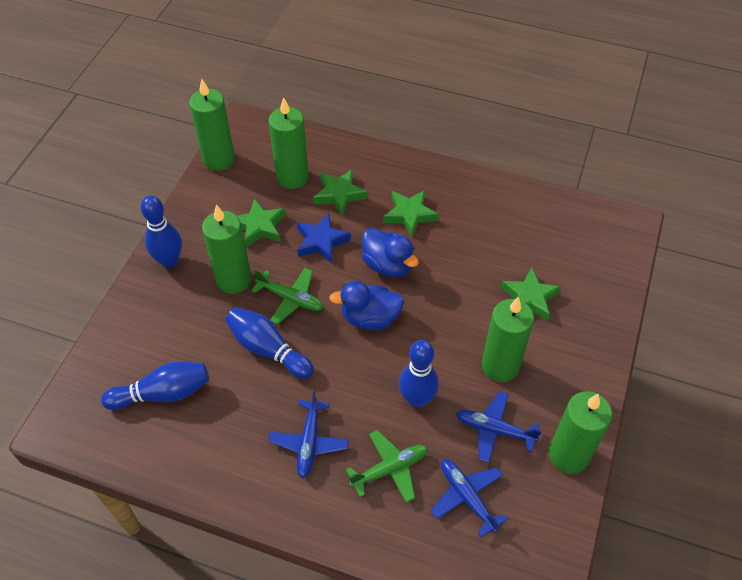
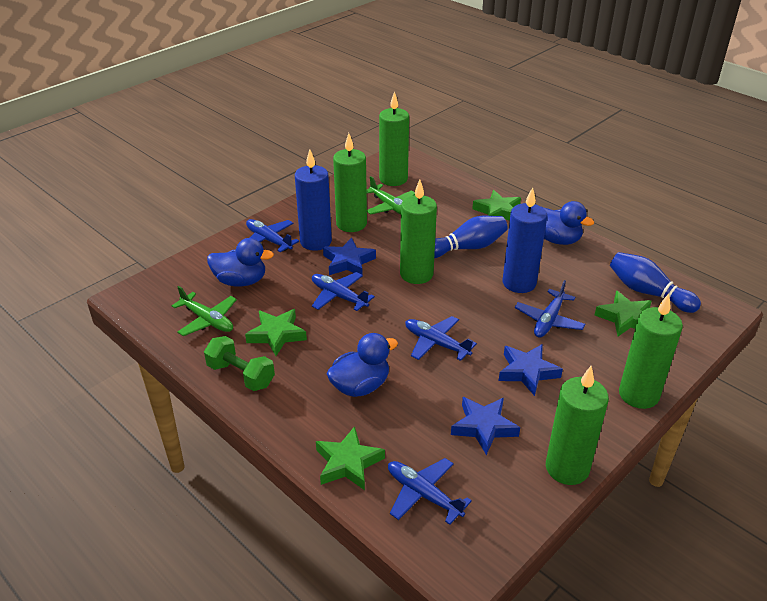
blue bowling pin: [101,361,209,410] [140,195,182,268] [225,307,314,379] [399,340,439,408] = 4 -> [434,216,508,258] [610,252,701,313] = 2
blue candle: none = 0 -> [295,149,332,251] [503,187,547,293] = 2
blue duck: [329,281,404,330] [362,228,419,278] = 2 -> [207,238,274,286] [326,333,398,397] [542,201,594,245] = 3
blue plane: [269,391,349,478] [431,459,508,538] [456,391,542,463] = 3 -> [246,219,299,252] [312,272,375,311] [388,458,472,525] [405,316,477,361] [515,280,585,338] = 5
blue star: [297,213,351,264] = 1 -> [323,237,376,277] [451,397,520,455] [499,344,563,396] = 3
green dumbbell: none = 0 -> [204,336,275,391] = 1

